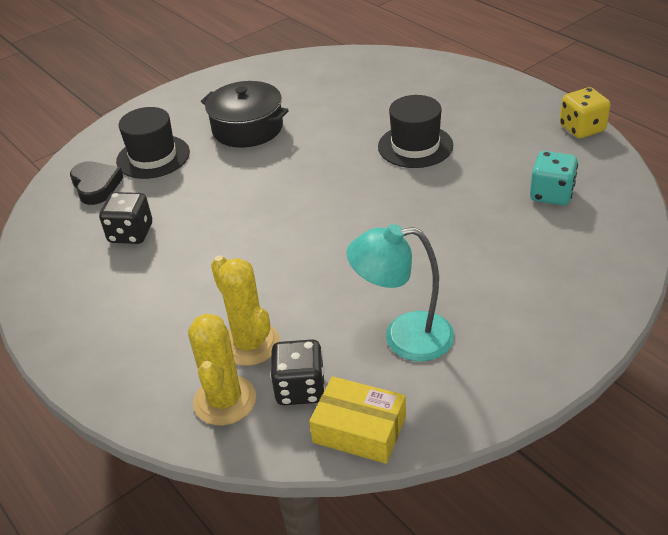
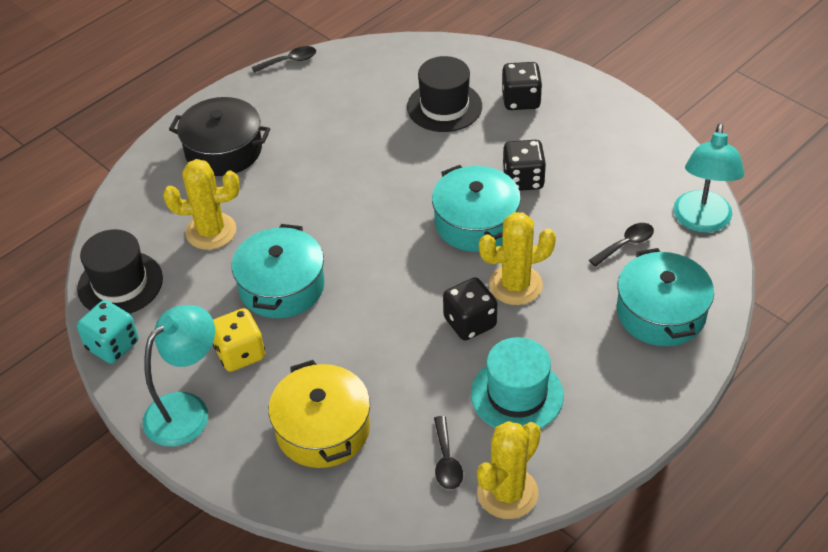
black dice: [99,192,152,244] [270,339,325,405] = 2 -> [443,277,497,340] [502,62,542,110] [502,140,546,191] = 3
black heart: [70,161,124,205] = 1 -> none = 0
black spoon: none = 0 -> [252,46,316,73] [434,416,463,490] [589,223,654,267] = 3
turquoise hat: none = 0 -> [471,337,564,429] = 1
turquoise lamp: [347,224,454,361] = 1 -> [143,305,215,447] [673,123,744,232] = 2
turquoise pot: none = 0 -> [232,224,325,318] [432,165,521,252] [617,248,714,346] = 3
yellow box: [309,376,406,464] = 1 -> none = 0
yellow cactus: [188,313,256,425] [211,256,280,366] = 2 -> [163,159,240,250] [477,421,541,519] [479,212,556,305] = 3
yellow pot: none = 0 -> [268,360,370,468] = 1

